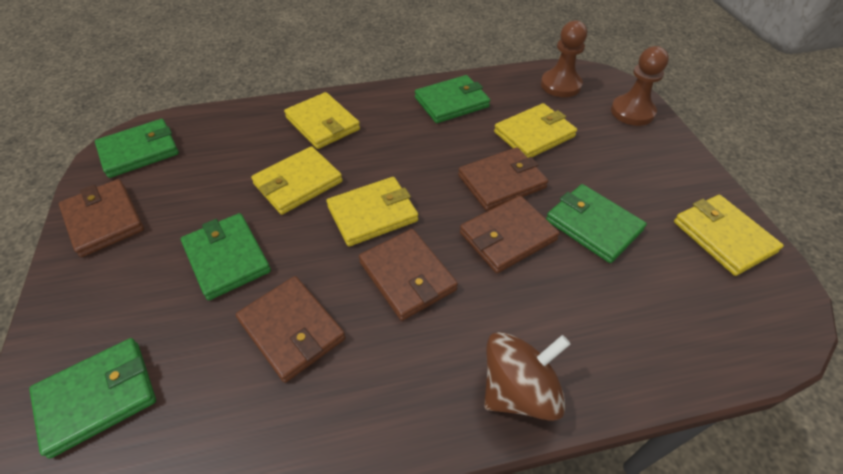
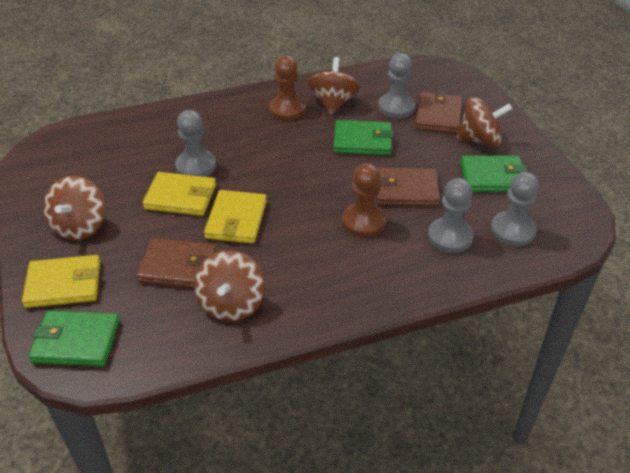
brown spinning top: [484,332,571,421] = 1 -> [44,176,105,240] [194,250,265,321] [307,57,360,114] [457,97,512,147] = 4
brown wallet: [59,179,144,257] [236,276,346,383] [359,229,458,321] [458,147,548,211] [460,195,560,273] = 5 -> [136,238,216,288] [376,167,440,206] [415,91,462,133] = 3
green wallet: [29,338,156,459] [95,119,179,178] [181,213,271,300] [415,75,490,123] [546,184,647,263] = 5 -> [28,310,120,367] [333,120,393,155] [460,155,527,192] = 3
grey pawn: none = 0 -> [175,110,216,177] [378,53,415,118] [428,178,474,253] [490,172,539,246] = 4
yellow wallet: [251,146,343,215] [284,92,360,149] [326,177,418,246] [494,103,577,158] [674,195,784,276] = 5 -> [22,255,100,308] [143,172,216,216] [204,190,267,243] = 3

